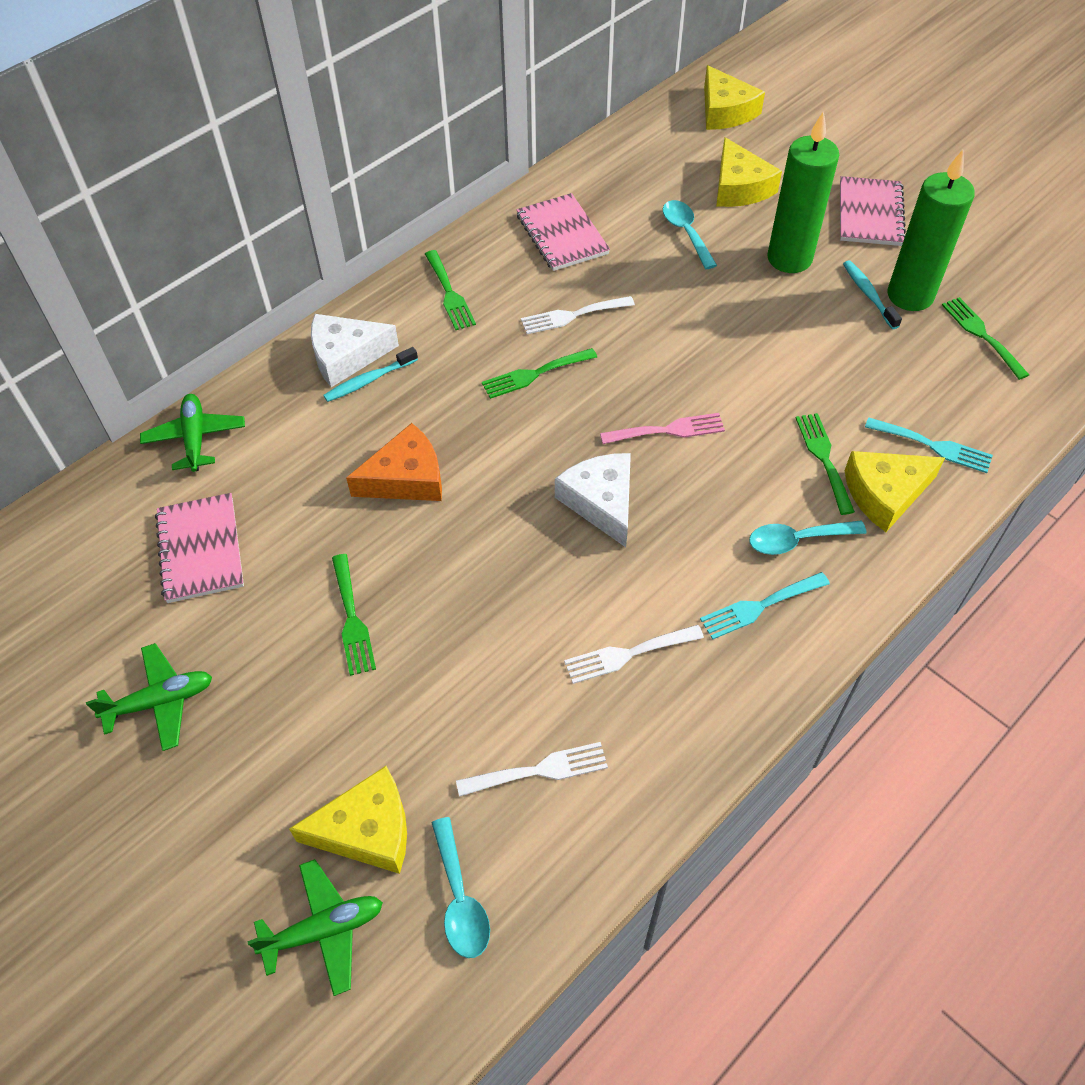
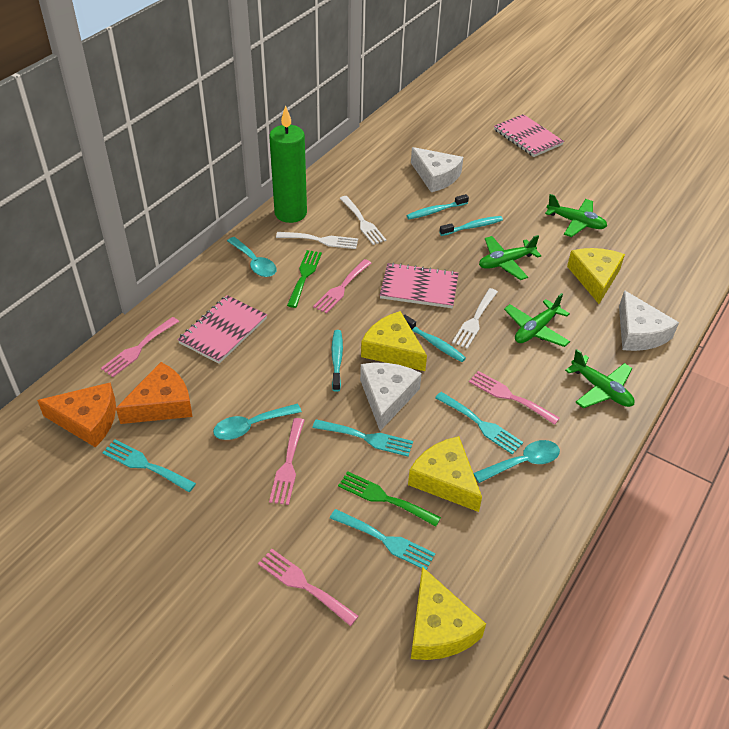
green candle: [767,111,839,273] [888,150,975,311] = 2 -> [269,105,307,223] = 1
green fork: [332,554,376,676] [425,250,476,330] [482,348,597,399] [796,413,855,515] [942,297,1029,380] = 5 -> [287,250,322,308] [338,471,441,527] = 2
green plane: [86,643,212,751] [140,394,245,472] [247,859,383,996] = 3 -> [479,235,541,280] [504,293,570,347] [545,194,607,237] [565,349,635,408] = 4
orange cheese: [346,423,442,501] = 1 -> [37,382,116,448] [116,362,192,424] = 2
pink fork: [600,413,725,444] = 1 -> [101,317,179,377] [258,549,359,626] [269,418,305,505] [313,259,371,314] [469,371,560,425] = 5
turquoise fork: [700,572,830,640] [865,417,993,473] = 2 -> [102,440,196,492] [312,419,413,456] [330,509,435,570] [435,392,523,454] = 4
turquoise toothbrush: [323,347,418,402] [843,260,902,329] = 2 -> [332,330,343,392] [404,315,466,362] [407,194,469,219] [439,216,503,236] = 4
white cheese: [311,314,399,387] [555,453,631,547] = 2 -> [360,363,422,431] [411,147,463,192] [619,290,679,351] = 3

